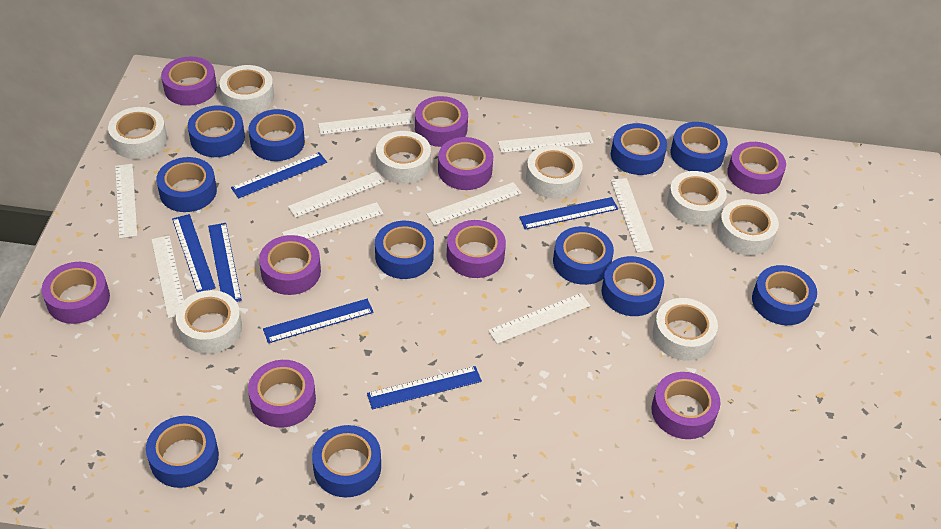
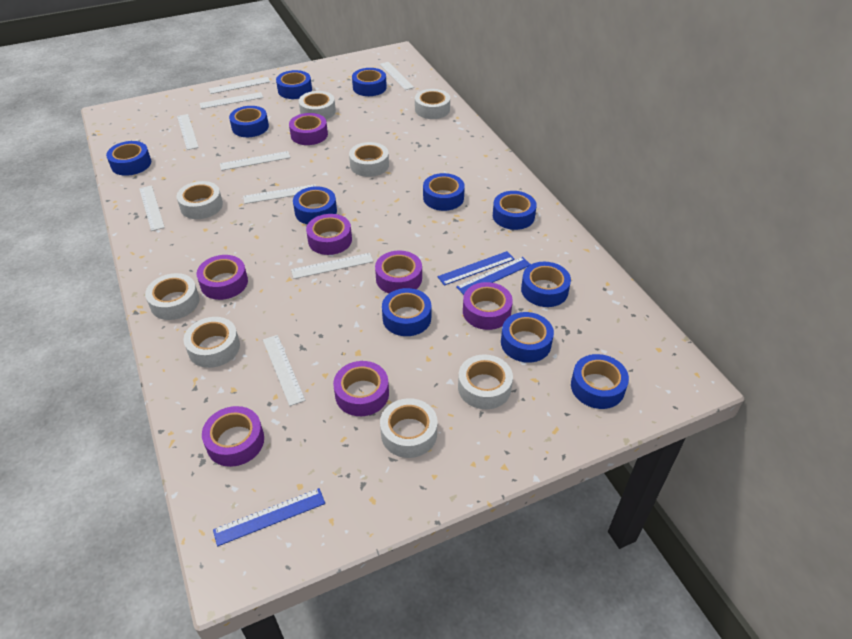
blue ruler: [172,214,216,293] [208,223,242,302] [231,152,327,198] [263,299,374,343] [367,366,482,409] [519,197,618,230] = 6 -> [213,488,325,546] [437,251,515,286] [456,257,531,295] = 3
purple tape: [41,262,110,324] [161,57,217,106] [248,360,316,428] [259,235,321,295] [415,96,468,147] [438,137,493,190] [447,220,506,278] [651,372,720,439] [727,142,786,194] = 9 -> [197,255,248,300] [202,406,264,467] [289,113,328,145] [306,214,352,255] [333,361,389,416] [375,250,422,293] [463,282,513,330] = 7

